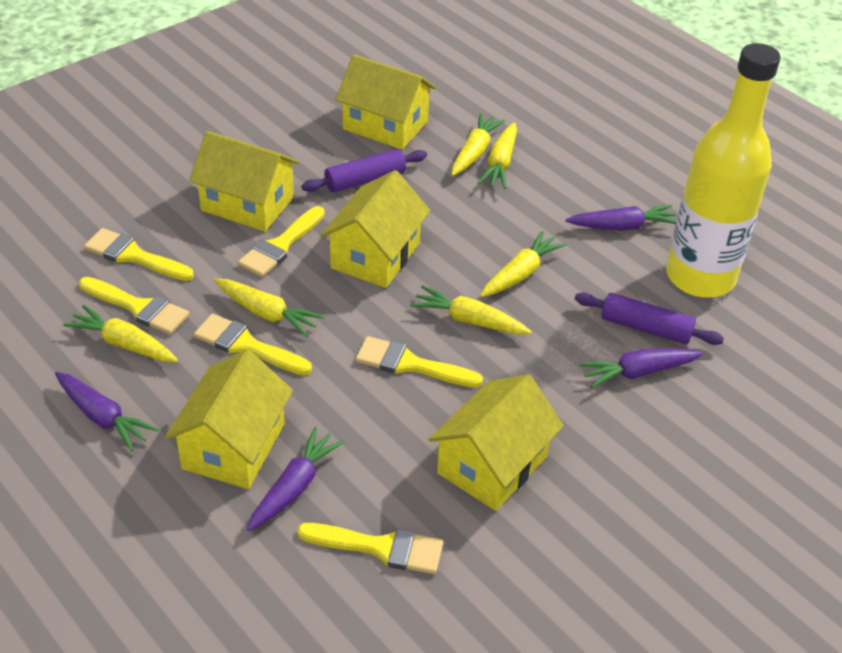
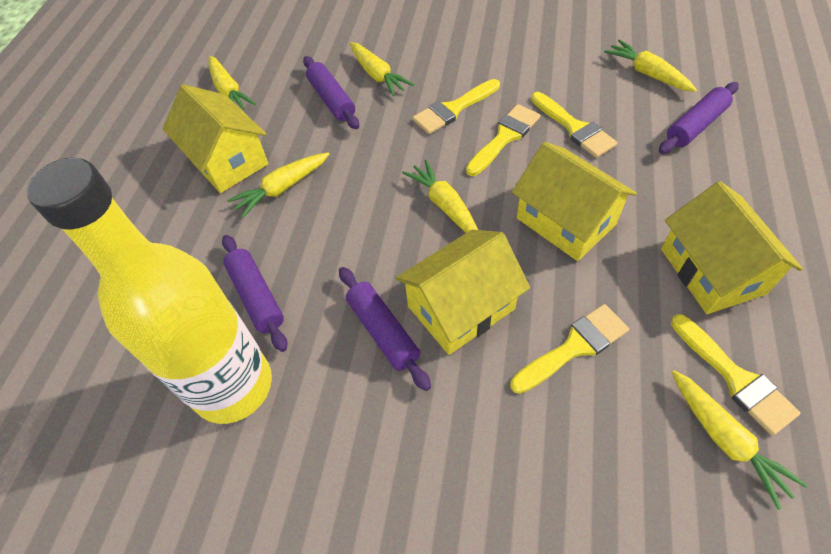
purple carrot: [55,372,159,451] [247,427,345,531] [565,205,676,230] [579,348,703,389] = 4 -> none = 0
purple rolling pin: [302,149,427,192] [575,292,724,345] = 2 -> [222,235,287,352] [303,56,359,129] [339,267,431,391] [659,82,739,154] = 4
yellow brush: [79,277,189,335] [84,228,194,281] [194,314,312,375] [238,206,325,277] [297,523,443,574] [355,336,483,387] = 6 -> [412,79,500,134] [466,104,540,176] [510,304,629,394] [531,92,617,158] [671,314,801,436] = 5
yellow house: [165,349,293,489] [189,131,300,231] [320,170,430,288] [335,54,436,150] [429,374,564,511] = 5 -> [163,84,268,193] [396,230,530,355] [512,142,637,261] [661,181,803,314] = 4

